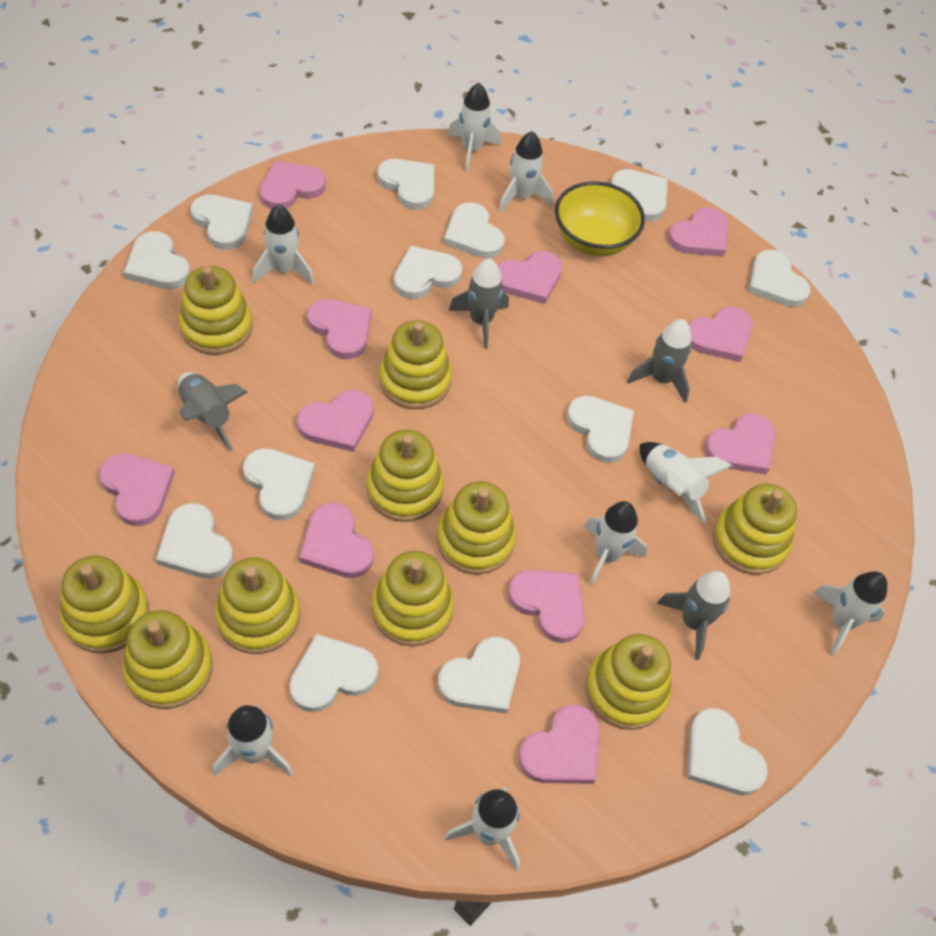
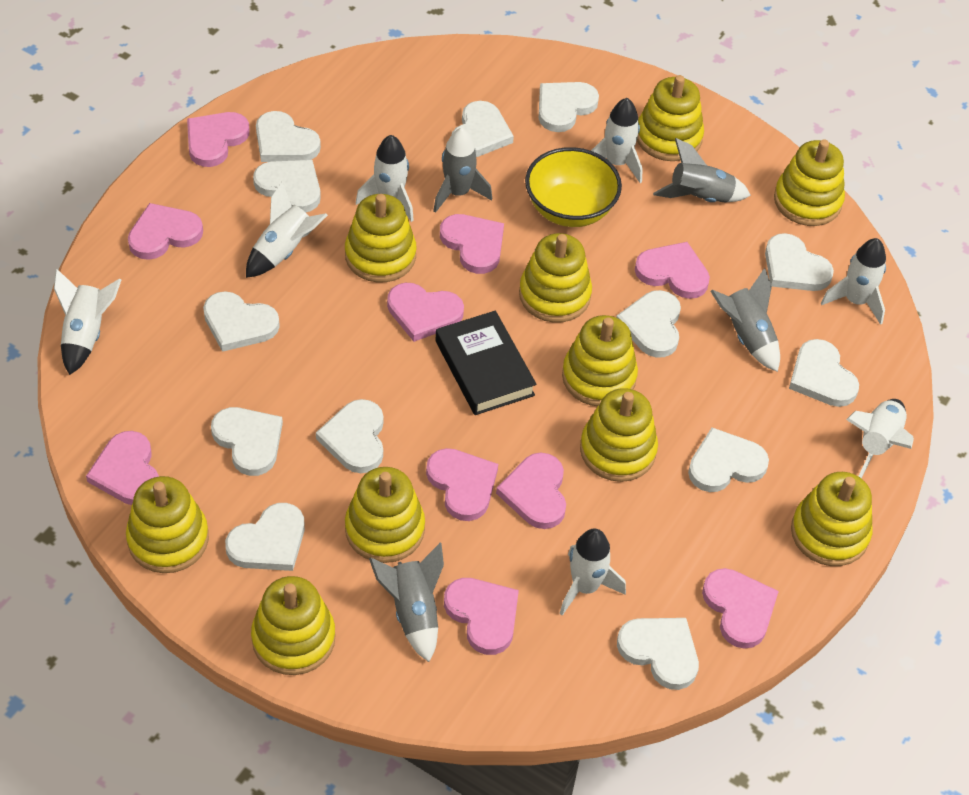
black book: none = 0 -> [435,311,536,415] = 1
pink heart: [99,453,175,526] [260,161,326,209] [297,390,374,452] [299,503,374,578] [307,299,371,359] [498,251,562,304] [508,570,585,643] [518,704,600,784] [668,207,729,257] [688,307,753,362] [705,413,775,474] = 11 -> [86,431,159,505] [128,203,203,260] [187,112,250,167] [387,283,464,342] [426,448,498,521] [440,214,504,274] [444,578,519,655] [496,453,566,529] [635,242,710,299] [702,568,779,649] = 10
white rocket: [213,705,293,776] [253,204,314,285] [444,787,520,871] [447,83,501,171] [499,131,553,213] [584,501,647,587] [640,442,733,523] [813,571,887,656] = 8 -> [54,269,121,375] [246,182,328,278] [356,135,414,222] [560,528,626,616] [591,98,643,183] [821,238,886,325] [846,399,914,478] = 7

